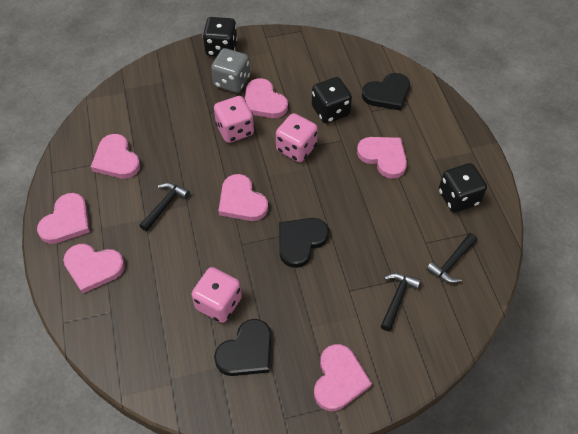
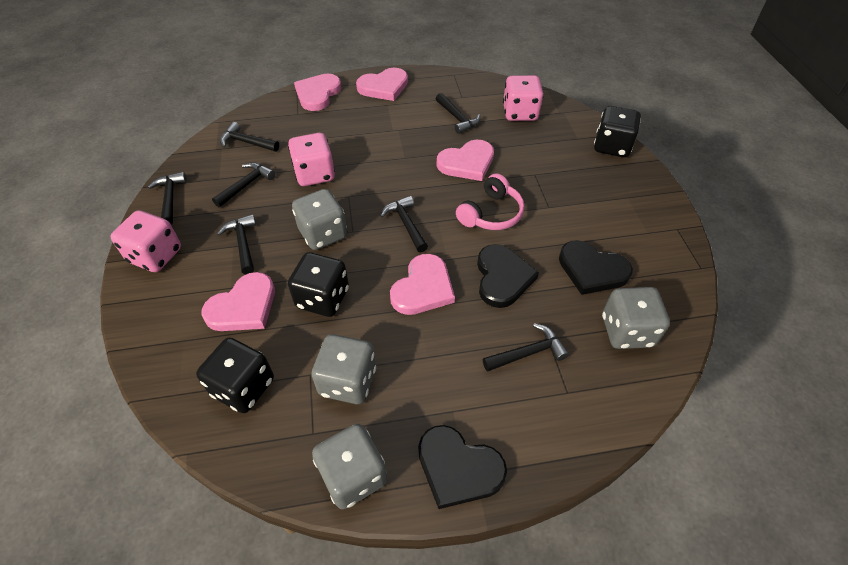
black hammer: [139,183,190,231] [381,273,421,331] [426,233,477,283] = 3 -> [148,172,187,225] [212,162,275,207] [217,214,256,274] [220,122,279,152] [380,196,428,252] [436,93,480,134] [483,323,569,372] = 7
grey dice: [211,48,250,93] = 1 -> [292,189,347,250] [311,334,376,404] [312,424,387,509] [602,287,670,349] = 4
pink headphones: none = 0 -> [456,173,525,230] = 1
pink heart: [37,193,90,244] [63,244,125,294] [91,134,141,179] [219,174,268,221] [245,78,288,118] [314,344,372,411] [357,137,407,179] = 7 -> [201,272,275,331] [294,74,342,111] [356,68,408,101] [390,254,455,315] [437,140,494,181] = 5

